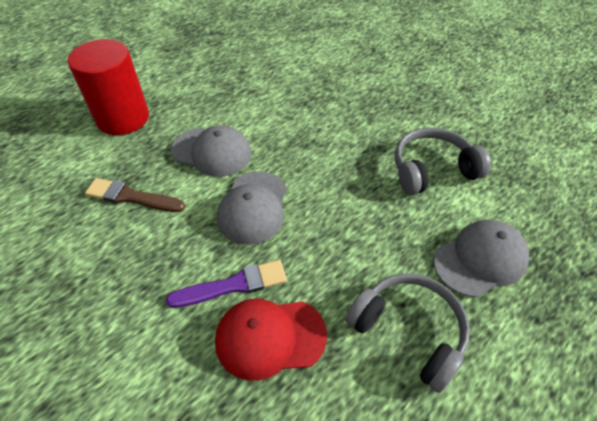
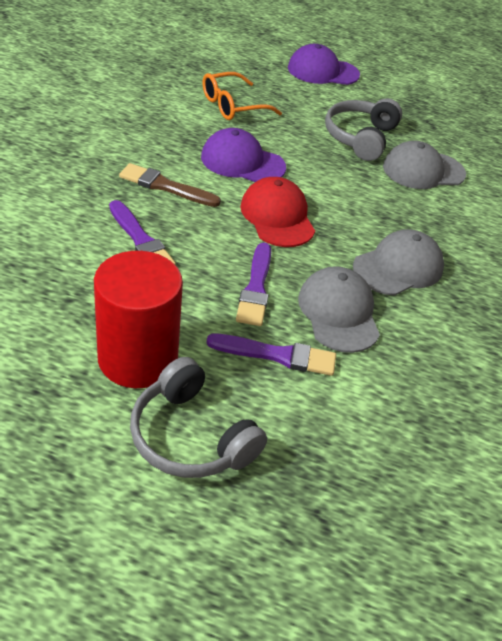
orange glasses: none = 0 -> [202,72,282,120] = 1
purple brush: [166,260,287,308] = 1 -> [109,200,176,265] [206,334,336,376] [236,242,271,326] = 3
purple cap: none = 0 -> [201,128,286,182] [288,44,360,85] = 2

